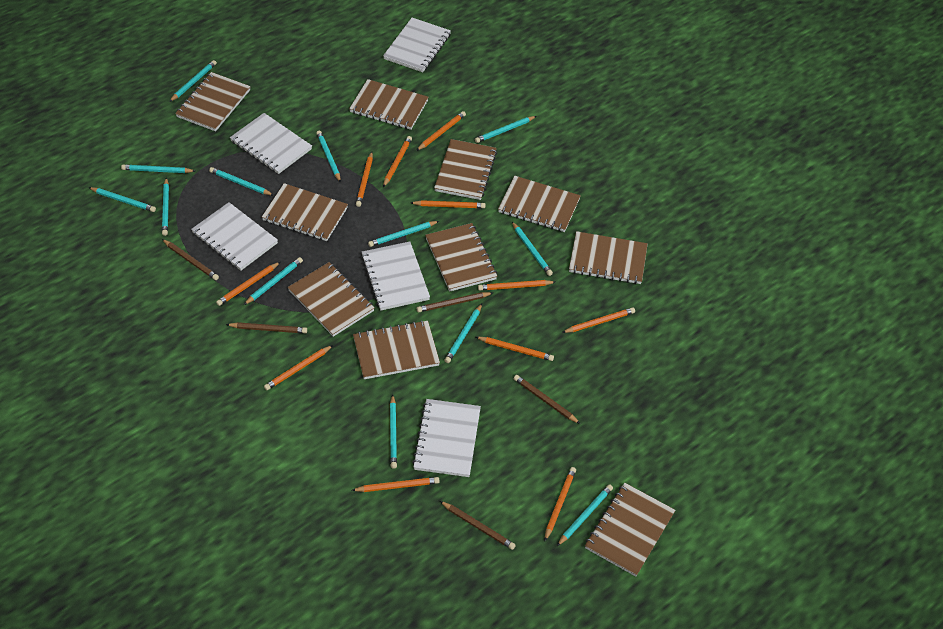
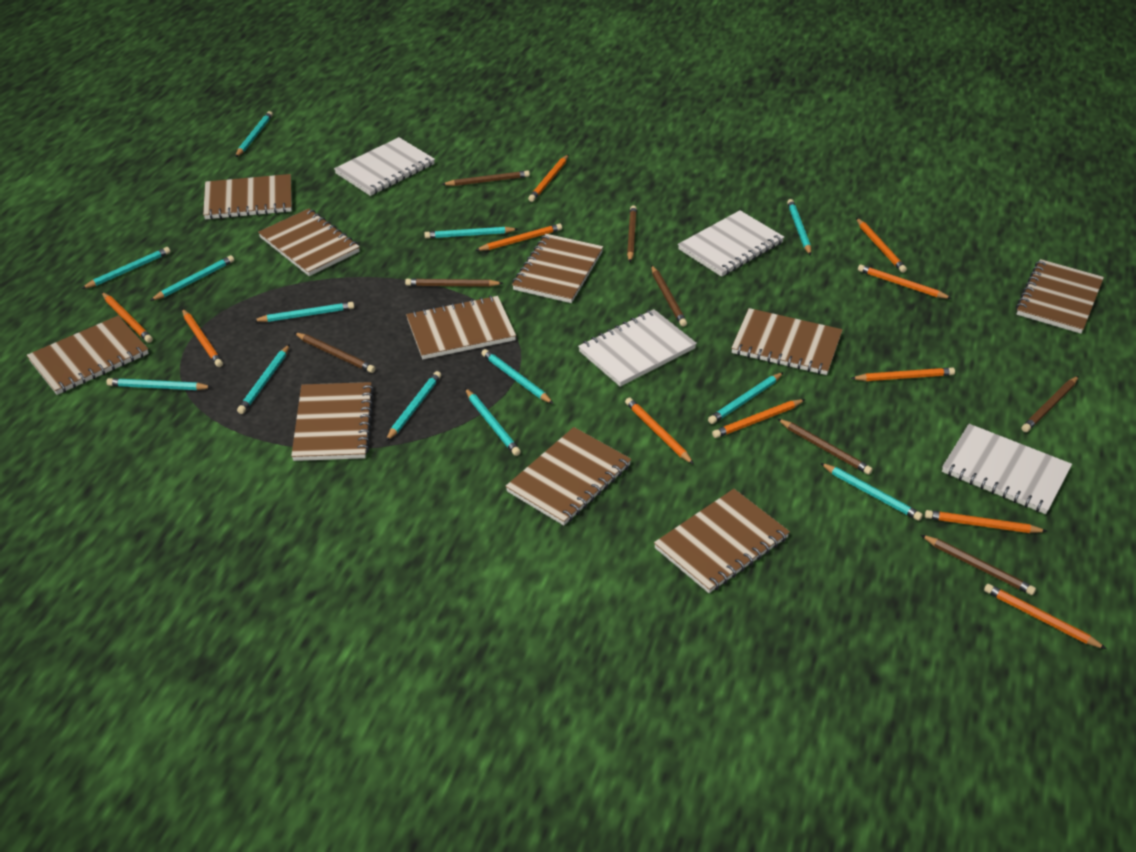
brown pencil: [162,239,219,280] [226,322,307,333] [417,292,493,312] [440,501,516,550] [514,375,580,424] = 5 -> [294,332,375,373] [405,278,503,287] [442,170,530,186] [627,205,637,262] [651,265,687,327] [778,419,873,475] [921,535,1036,595] [1022,376,1079,432] = 8
white notebook: [191,202,278,271] [230,113,312,174] [361,242,430,311] [383,18,451,72] [412,399,481,477] = 5 -> [334,137,435,196] [578,309,697,387] [678,210,784,277] [942,424,1072,514] = 4

